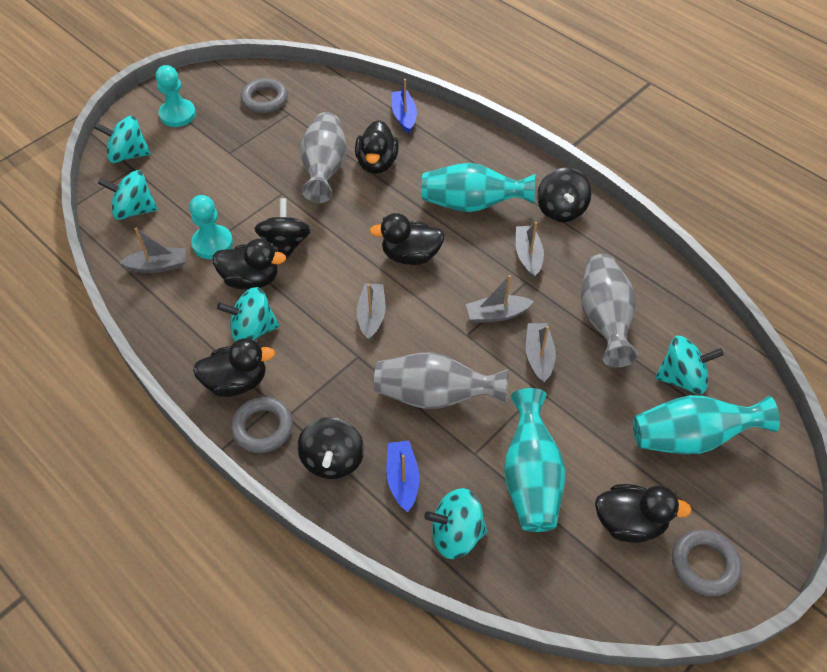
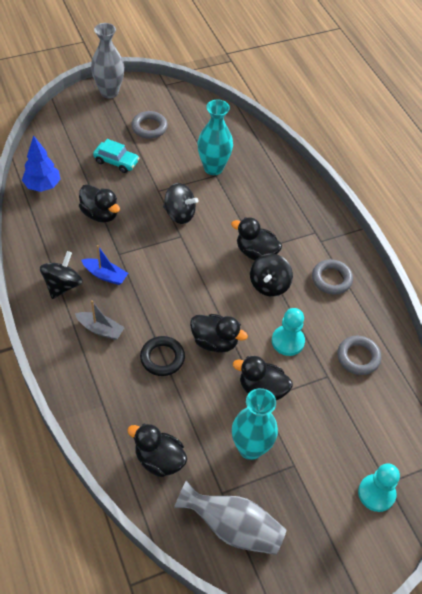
black ring: none = 0 -> [140,336,185,376] = 1
blue boat: [386,441,419,512] [392,79,417,133] = 2 -> [81,245,128,285] = 1
blue tree: none = 0 -> [22,135,61,192] = 1
grey boat: [119,227,185,273] [357,283,386,340] [466,275,534,323] [516,222,544,278] [526,323,556,383] = 5 -> [75,300,125,340] = 1
grey vase: [300,112,347,203] [374,352,509,409] [581,254,638,367] = 3 -> [91,23,124,99] [174,480,286,555] = 2
turquoise car: none = 0 -> [93,139,139,173] = 1
turquoise spinning top: [94,116,151,163] [98,170,158,220] [217,287,279,341] [424,488,488,559] [655,336,724,394] = 5 -> none = 0
turquoise vase: [421,163,536,212] [504,388,565,532] [633,395,780,454] = 3 -> [198,99,233,175] [232,388,278,460] = 2

